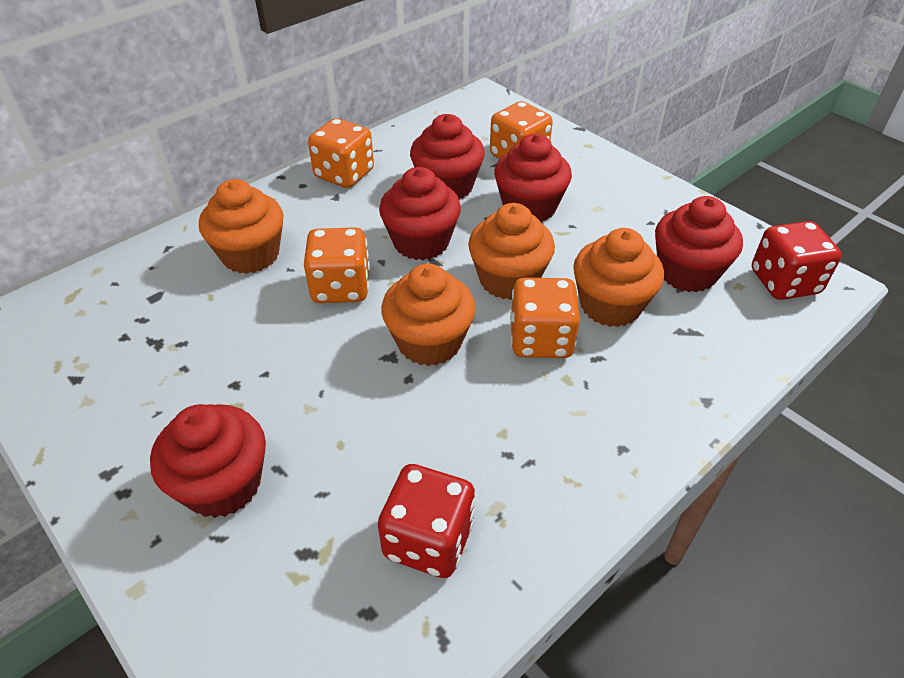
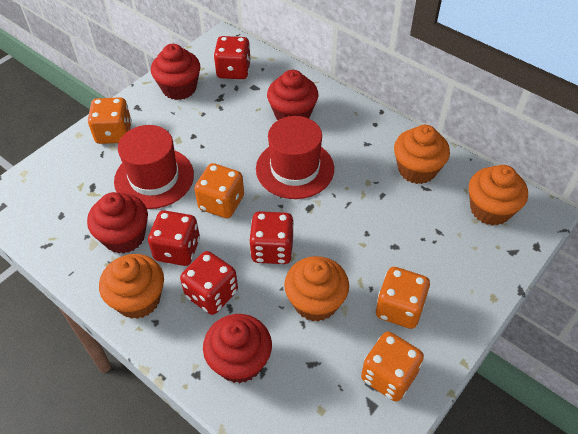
red cupcake: [150,404,266,518] [379,167,461,260] [410,114,485,199] [494,134,572,222] [655,196,743,292] = 5 -> [87,192,148,254] [151,44,200,100] [203,314,272,383] [267,70,318,120] = 4
red dice: [378,464,475,578] [752,221,842,300] = 2 -> [148,210,200,266] [180,251,238,315] [214,36,251,79] [249,211,294,264] = 4
red hat: none = 0 -> [114,125,194,209] [256,116,334,199] = 2

